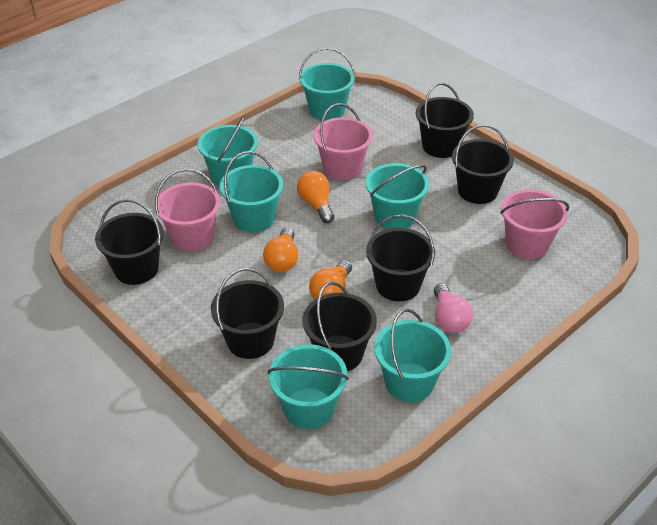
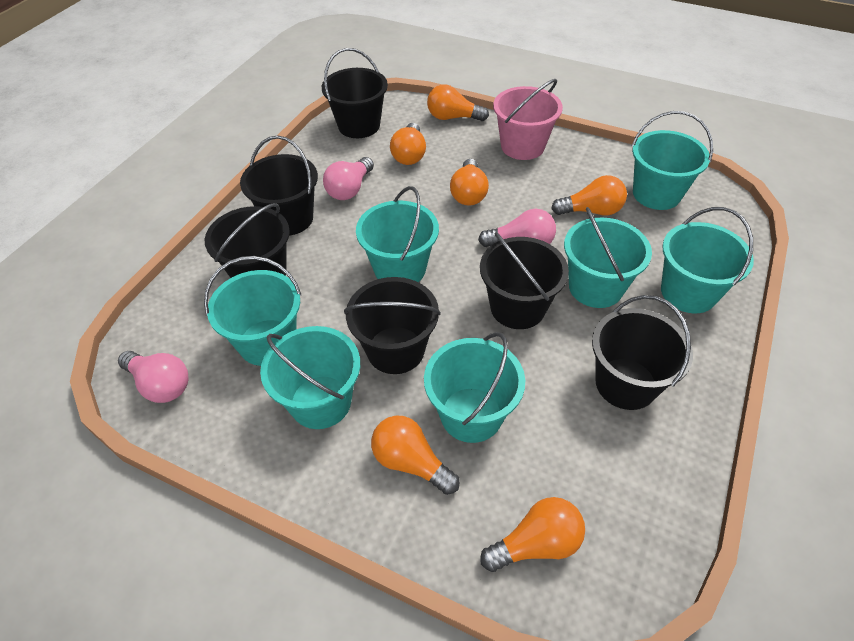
orange light bulb: [263,228,298,272] [297,171,334,223] [309,260,352,300] = 3 -> [371,416,460,495] [390,123,426,165] [427,84,489,121] [450,159,489,206] [480,497,585,572] [551,175,627,215] = 6
pink bucket: [155,169,220,252] [313,103,373,180] [500,189,569,259] = 3 -> [493,79,563,160] = 1
pink light bulb: [434,283,473,333] = 1 -> [118,351,188,403] [323,157,374,200] [478,209,556,247] = 3
turquoise bucket: [198,116,258,187] [220,151,283,232] [268,345,349,429] [299,48,355,121] [366,163,429,229] [375,309,451,402] = 6 -> [204,256,301,366] [260,326,360,429] [356,186,439,282] [424,332,525,443] [564,207,652,308] [632,111,713,210] [661,207,754,313] = 7

